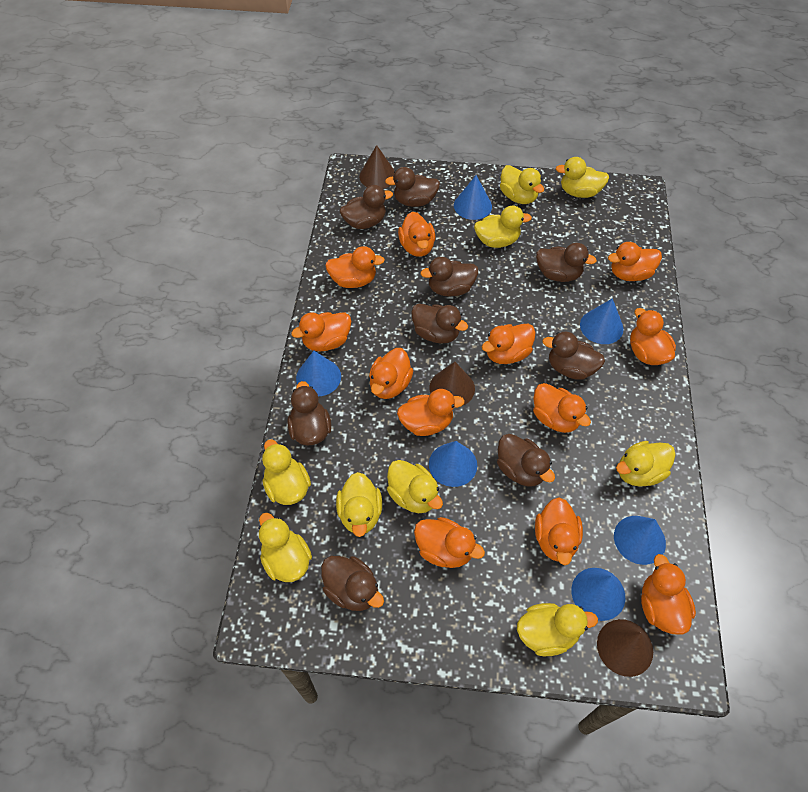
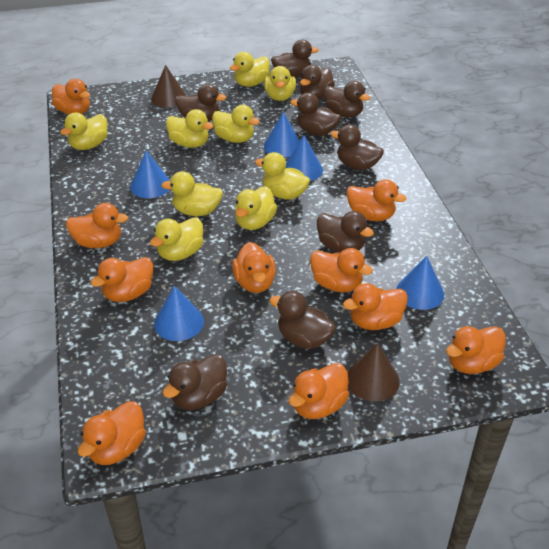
blue cone: [296,351,341,396] [429,441,477,487] [454,175,492,220] [571,568,625,621] [580,298,624,344] [614,516,666,565] = 6 -> [130,150,170,198] [154,286,204,341] [264,112,300,157] [286,135,323,181] [396,256,444,310] = 5
brown cone: [359,145,395,189] [429,362,475,406] [597,619,653,677] = 3 -> [151,65,186,108] [348,343,400,401] = 2
orange duck: [291,312,351,351] [325,246,385,288] [369,348,413,399] [397,389,465,436] [398,211,435,257] [414,517,485,568] [482,324,536,364] [533,383,591,433] [535,497,583,565] [608,242,662,281] [630,308,676,365] [641,554,696,635] = 12 -> [52,79,90,114] [66,203,128,248] [78,401,146,465] [91,257,153,302] [232,242,276,293] [289,363,349,419] [310,248,373,292] [343,283,408,330] [346,179,406,221] [446,326,506,374] = 10

